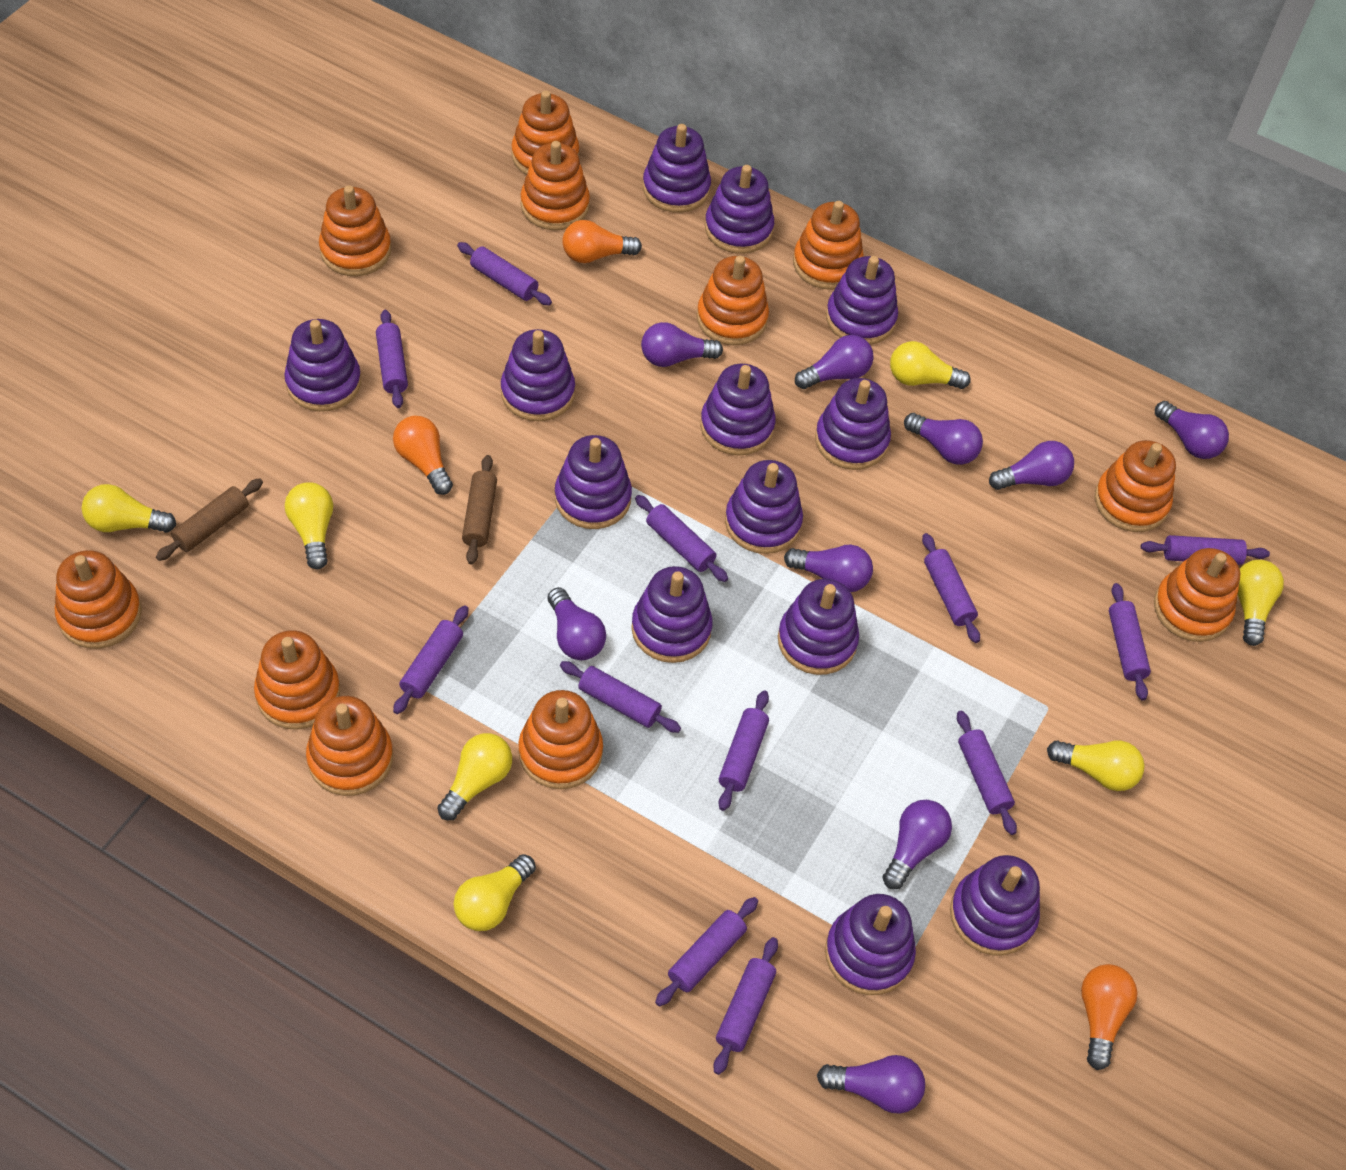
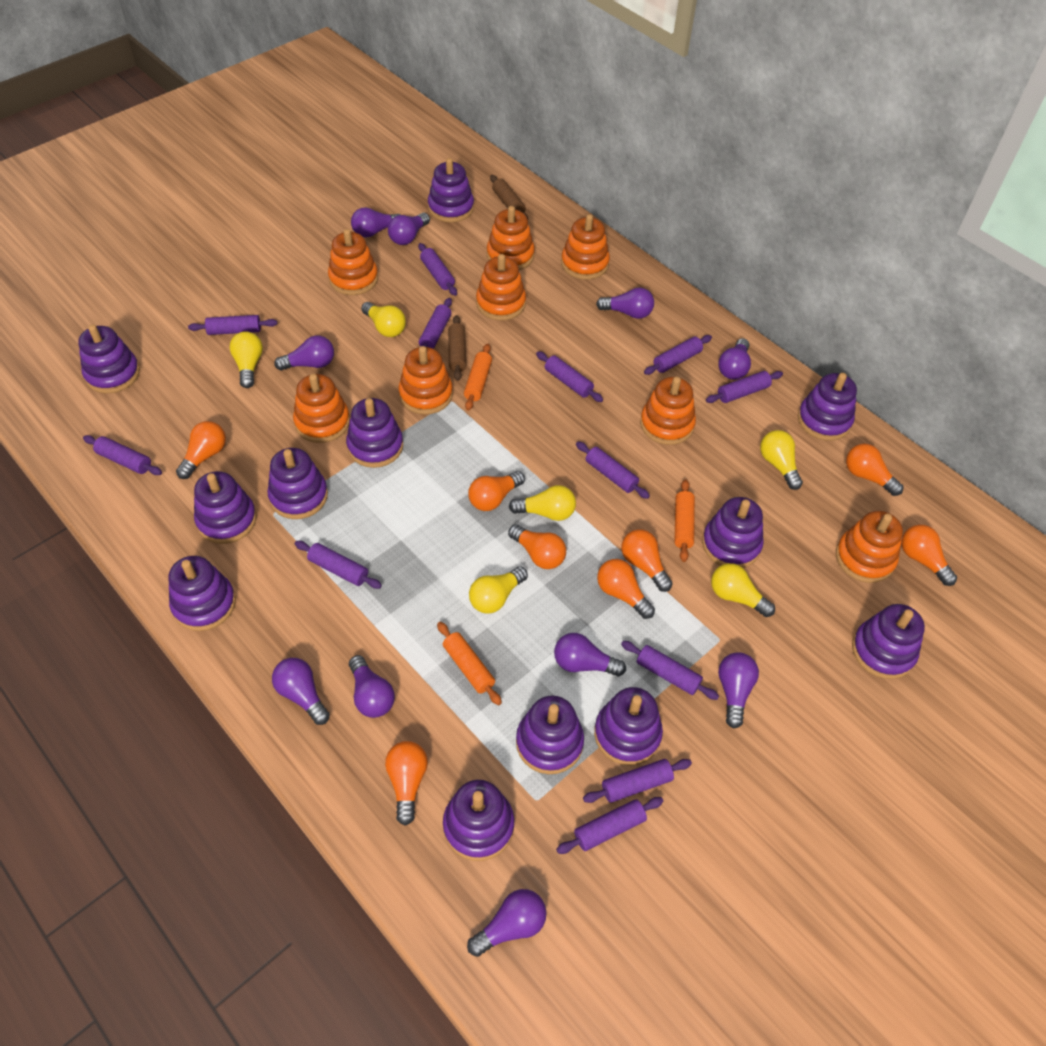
orange light bulb: [393,416,453,495] [562,220,642,263] [1081,964,1137,1070] = 3 -> [176,421,226,479] [385,741,428,826] [468,471,525,511] [508,524,566,569] [597,559,655,619] [621,529,673,592] [846,444,904,496] [902,525,957,586] = 8
orange rolling pin: none = 0 -> [437,622,502,705] [464,344,492,411] [674,479,695,562] = 3
orange stacking toy: [55,550,142,649] [254,630,340,730] [306,696,393,796] [319,185,391,276] [512,91,579,175] [518,690,603,789] [521,141,590,230] [697,256,769,345] [793,201,864,290] [1095,440,1176,532] [1154,548,1240,642] = 11 -> [293,374,350,443] [328,229,378,295] [399,346,453,415] [476,254,526,321] [487,206,535,270] [561,214,610,280] [640,377,696,445] [836,511,903,583] = 8
purple light bulb: [548,587,606,660] [641,322,723,367] [784,545,873,592] [795,335,874,389] [817,1055,925,1114] [882,800,952,889] [904,413,983,465] [989,441,1074,490] [1155,401,1229,459] = 9 -> [272,658,330,725] [274,336,334,371] [349,655,395,718] [351,207,401,237] [388,213,430,245] [467,889,546,957] [554,633,626,676] [596,288,654,319] [718,338,751,380] [718,652,759,728] = 10
purple stacking toy: [284,319,361,412] [501,329,575,421] [555,435,632,529] [631,566,713,663] [643,124,711,213] [700,364,776,456] [705,165,774,254] [725,460,803,554] [778,579,859,675] [815,378,891,470] [825,894,916,995] [826,256,898,345] [950,855,1040,955] = 13 -> [78,324,140,393] [168,556,236,631] [194,471,257,544] [267,448,328,519] [346,398,403,468] [428,158,474,222] [443,780,514,861] [516,695,584,774] [594,687,663,766] [702,497,764,568] [798,373,857,441] [852,604,925,679] = 12
yellow light bulb: [82,484,176,533] [285,482,333,569] [437,733,512,820] [454,854,536,931] [890,341,971,389] [1047,741,1145,791] [1237,560,1284,646] = 7 -> [230,331,263,388] [361,302,406,337] [469,566,528,614] [509,485,576,521] [711,563,775,617] [760,430,803,490] = 6

